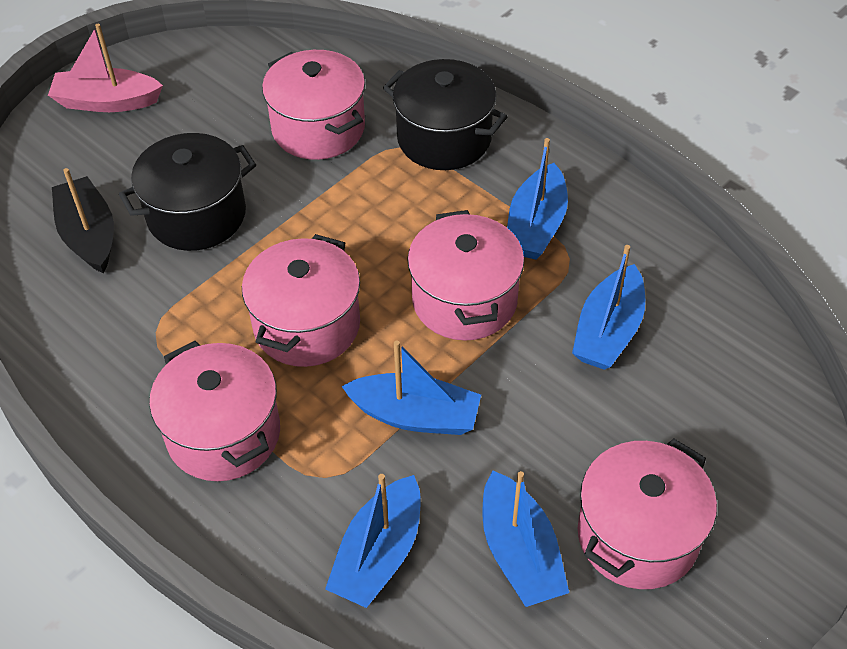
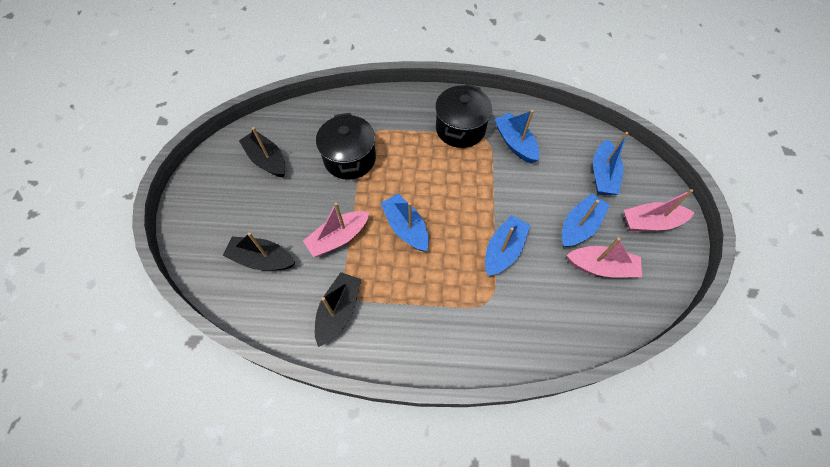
black boat: [52,168,114,274] = 1 -> [222,232,295,270] [239,127,286,178] [315,272,361,347] = 3
pink boat: [48,24,163,112] = 1 -> [303,202,369,257] [566,237,642,278] [623,189,695,231] = 3
pink pot: [149,341,280,481] [242,234,360,367] [262,50,365,160] [407,210,524,340] [578,439,717,589] = 5 -> none = 0

